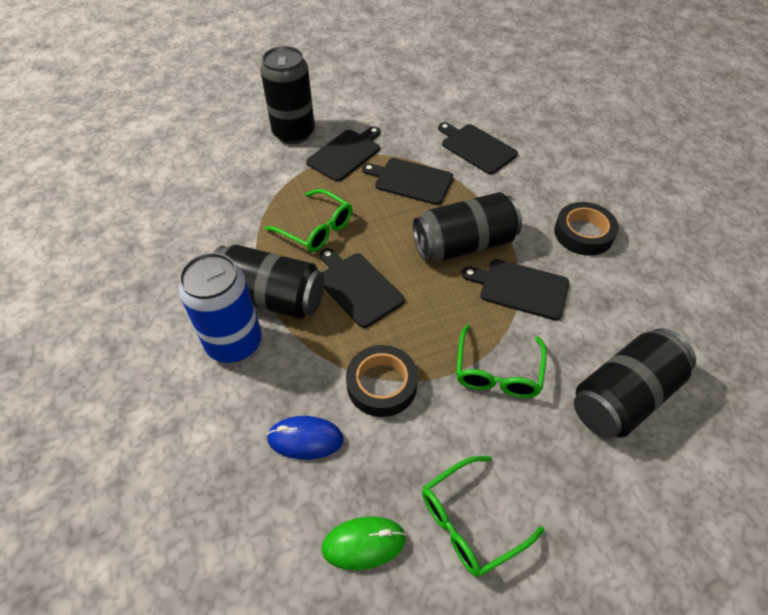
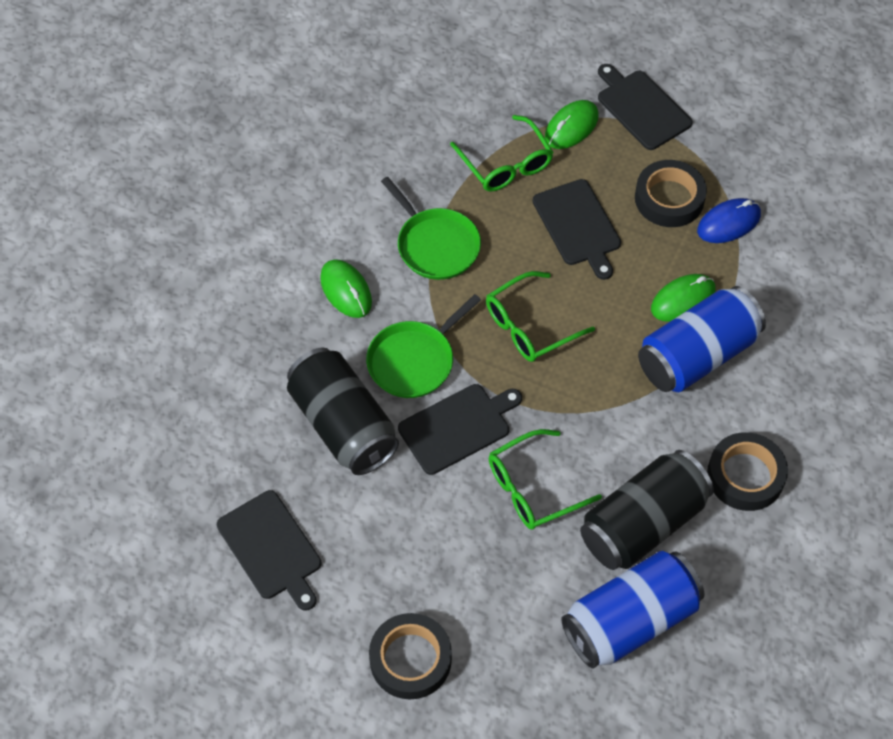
black can: [213,244,325,319] [260,46,315,144] [413,192,522,262] [574,328,696,438] = 4 -> [287,347,399,475] [580,450,714,570] = 2
black cutting board: [306,126,380,182] [320,248,405,328] [362,158,453,205] [438,122,518,174] [461,259,569,320] = 5 -> [217,490,321,611] [398,384,522,475] [532,179,621,280] [598,64,693,150] = 4
black tape: [346,345,418,417] [554,202,619,256] = 2 -> [369,613,452,699] [635,160,707,227] [707,432,788,511] = 3
blue can: [178,253,262,363] = 1 -> [561,551,704,669] [638,286,766,392] = 2
green mouse: [321,516,406,570] = 1 -> [320,259,372,318] [545,100,599,149] [651,274,715,322] = 3
green pan: none = 0 -> [366,294,481,398] [381,177,481,280] = 2

